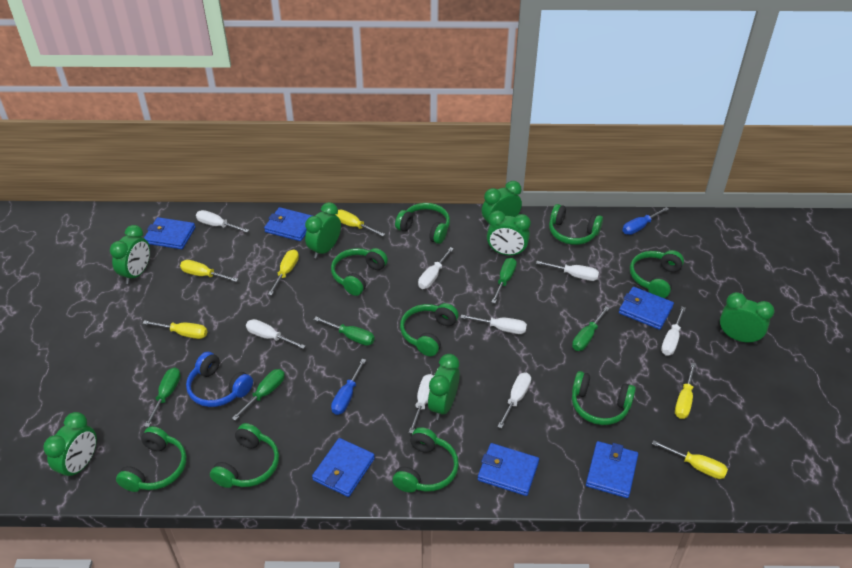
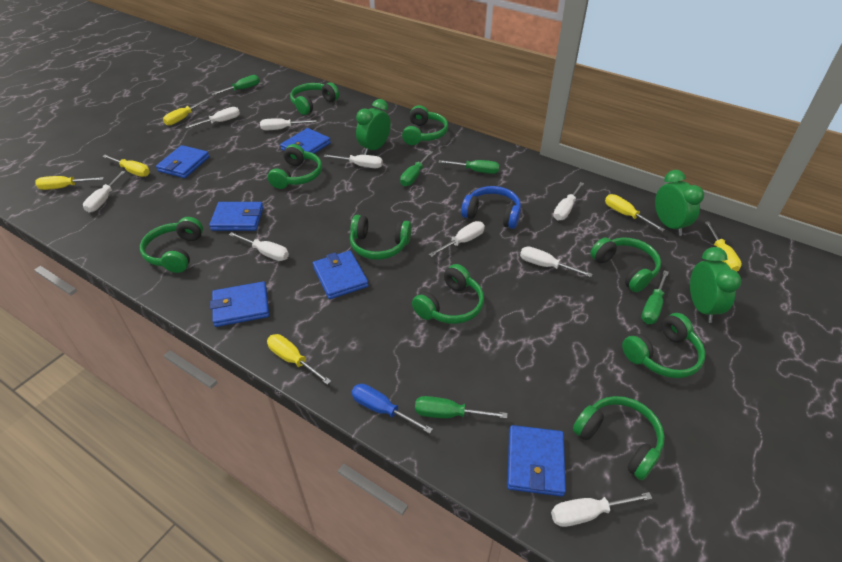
blue screwdriver: [331,359,366,415] [622,207,669,235] = 2 -> [351,384,433,434] = 1
green clock: [43,412,97,481] [110,225,150,284] [305,202,341,259] [428,354,460,420] [482,181,522,230] [487,210,531,256] [720,292,774,344] = 7 -> [356,99,391,155] [655,170,704,236] [690,247,741,323] = 3
white screwdriver: [196,210,249,233] [246,319,305,349] [409,374,434,433] [418,247,454,289] [460,315,527,334] [497,373,531,429] [536,261,599,281] [661,307,686,356] = 8 -> [83,171,125,212] [186,107,240,129] [229,232,289,261] [260,118,317,130] [324,155,383,168] [429,221,485,257] [520,247,592,277] [551,492,652,527] [553,182,584,221] = 9

